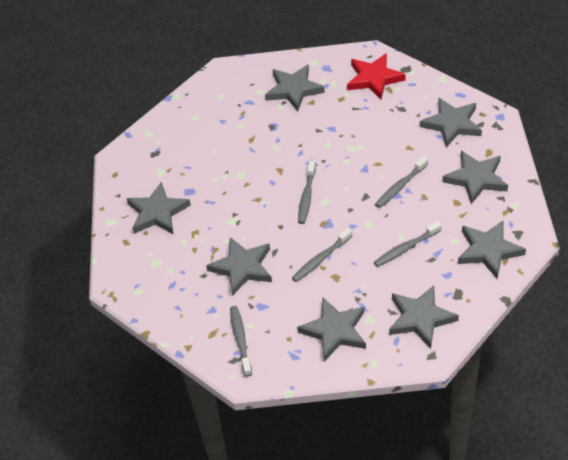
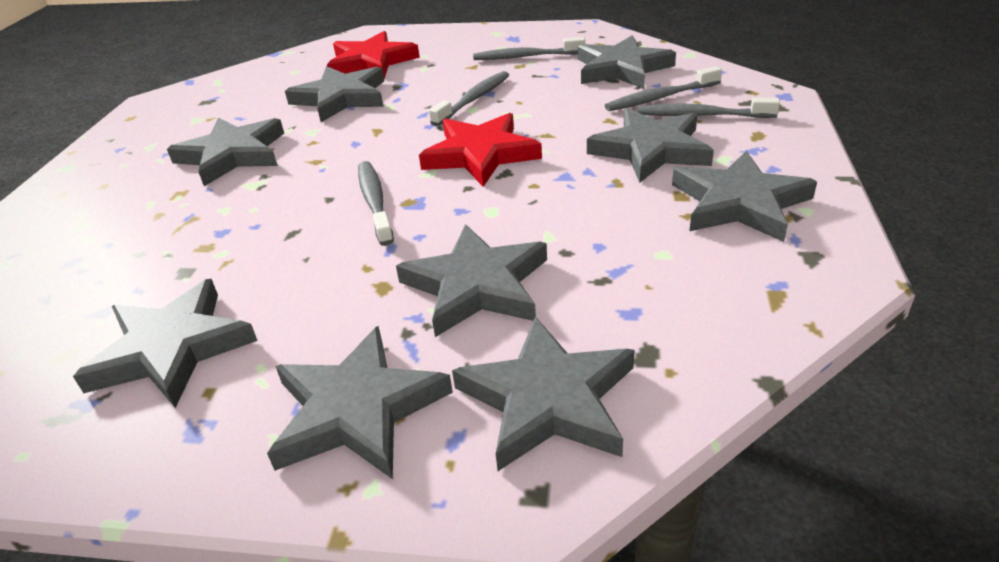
grey star: [127,182,191,234] [206,237,272,296] [265,65,325,111] [297,298,366,361] [389,285,459,349] [420,98,482,147] [443,151,508,204] [458,221,526,278] = 8 -> [73,279,258,408] [167,118,284,186] [267,326,453,479] [285,66,384,122] [396,224,547,337] [452,316,635,471] [578,35,676,89] [587,108,714,183] [672,151,817,242] = 9
red star: [347,53,406,100] = 1 -> [327,31,420,79] [419,113,542,187] = 2

